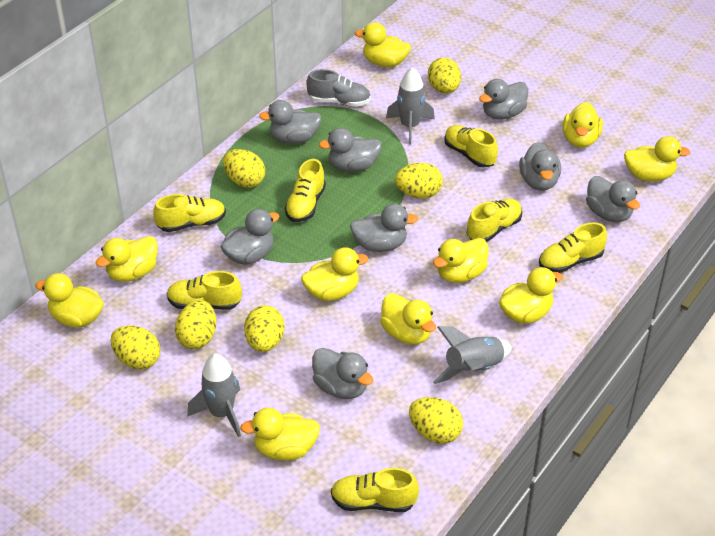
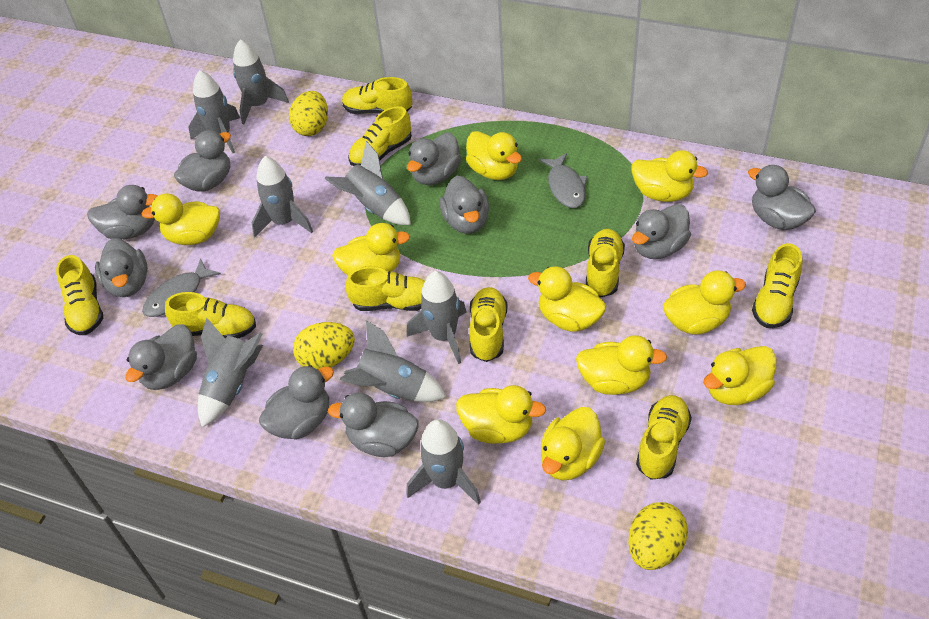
grey duck: [220,209,280,265] [259,100,322,144] [312,348,374,399] [319,128,382,172] [350,204,418,252] [479,79,528,120] [519,142,561,191] [586,176,640,222] = 8 -> [87,185,157,240] [95,238,148,297] [125,324,197,390] [174,130,231,191] [259,365,334,439] [328,393,419,457] [407,133,461,185] [440,176,489,234] [632,204,691,259] [748,165,816,230] = 10
grey fish: none = 0 -> [142,259,221,317] [539,153,588,208] = 2
grey rocket: [187,353,241,437] [386,67,435,145] [433,326,512,384] = 3 -> [188,70,240,153] [198,318,263,427] [233,39,289,124] [252,156,313,238] [324,141,411,225] [340,320,447,402] [406,419,481,505] [407,271,467,364] = 8
grey shoe: [306,69,371,107] = 1 -> none = 0
yellow egg: [111,325,161,370] [175,300,217,349] [223,149,265,188] [244,305,285,352] [395,163,443,199] [409,397,463,444] [428,58,461,93] = 7 -> [289,91,328,136] [293,322,355,370] [628,502,688,570] = 3
yellow shoe: [154,194,226,232] [167,271,242,310] [285,159,326,222] [331,468,419,512] [444,125,498,168] [467,198,522,242] [539,222,607,273] = 7 -> [56,255,103,335] [165,292,256,338] [342,77,412,114] [345,267,425,311] [348,106,412,166] [469,287,507,362] [586,229,625,298] [636,395,692,480] [752,243,802,328] = 9

